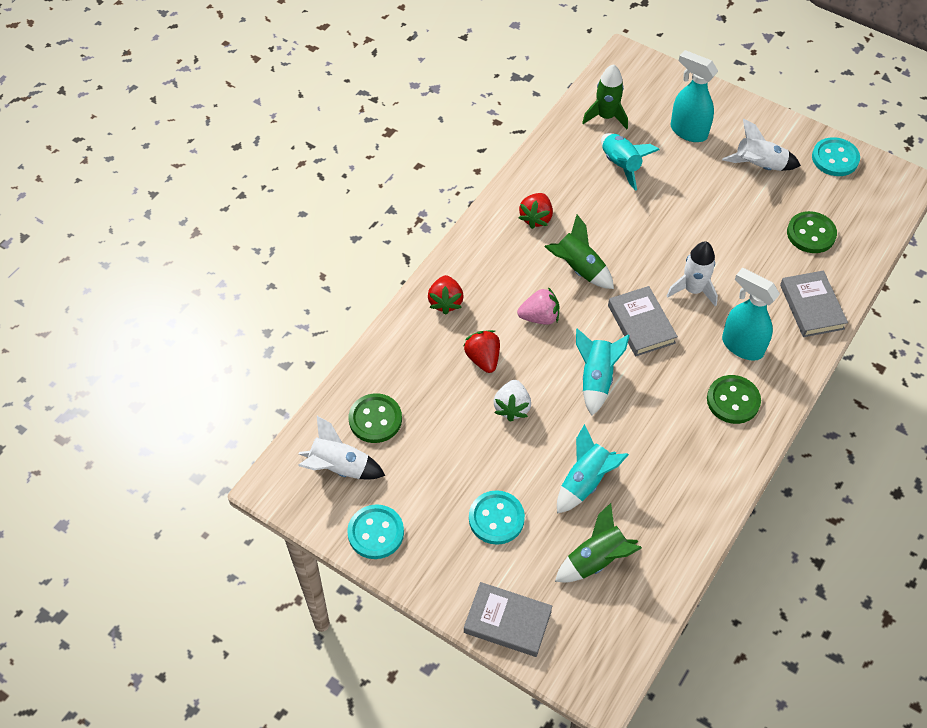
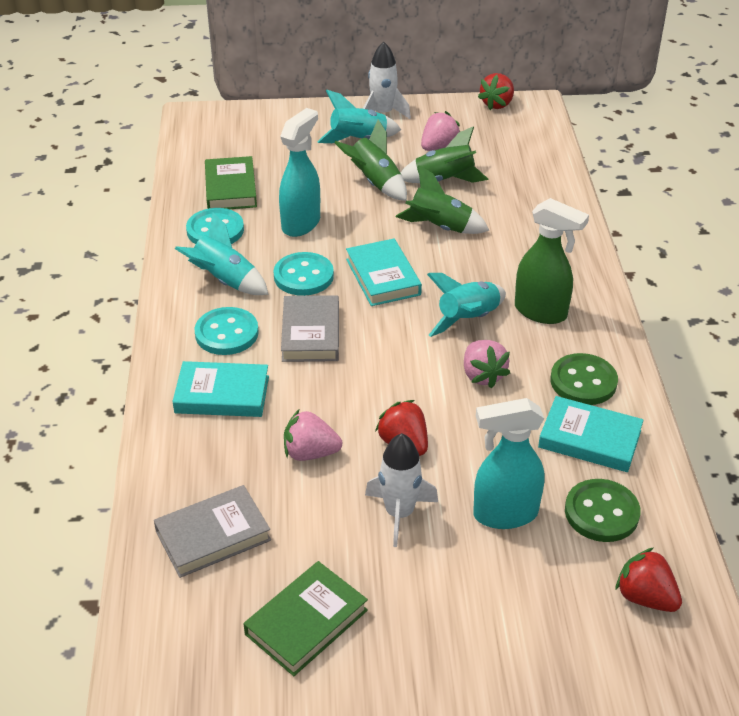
green book: none = 0 -> [205,156,257,209] [244,561,368,676] = 2
green button: [349,393,402,443] [707,375,761,424] [787,211,837,253] = 3 -> [550,353,618,405] [565,479,640,542] = 2
green spray bottle: none = 0 -> [515,198,589,324] = 1
grey book: [464,582,552,657] [608,286,678,356] [780,270,848,337] = 3 -> [154,485,271,578] [281,295,339,362] = 2
pink strawberry: [517,287,559,325] = 1 -> [284,410,342,461] [421,111,460,151] [464,340,510,388] = 3
turquoise book: none = 0 -> [172,361,269,417] [346,239,422,306] [538,396,644,472] = 3
white rocket: [298,416,385,479] [667,241,718,307] [722,119,801,171] = 3 -> [363,42,411,119] [365,433,438,547] = 2
white strawberry: [493,380,531,422] = 1 -> none = 0

